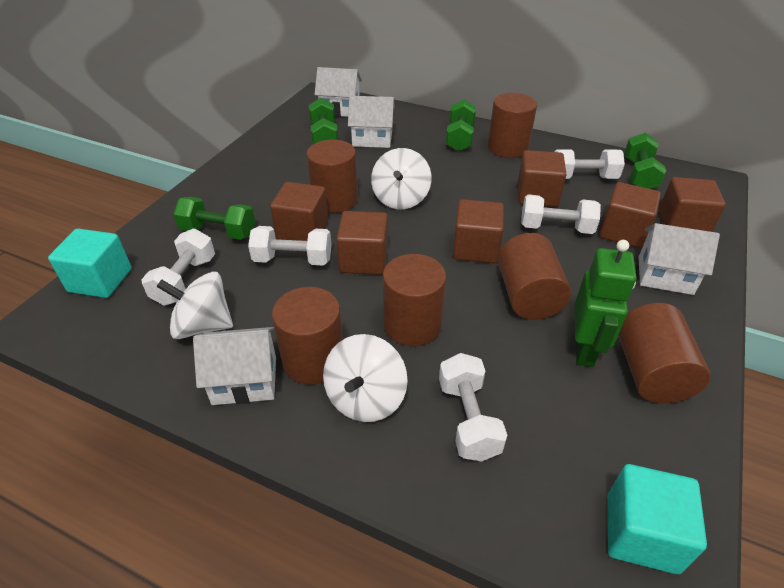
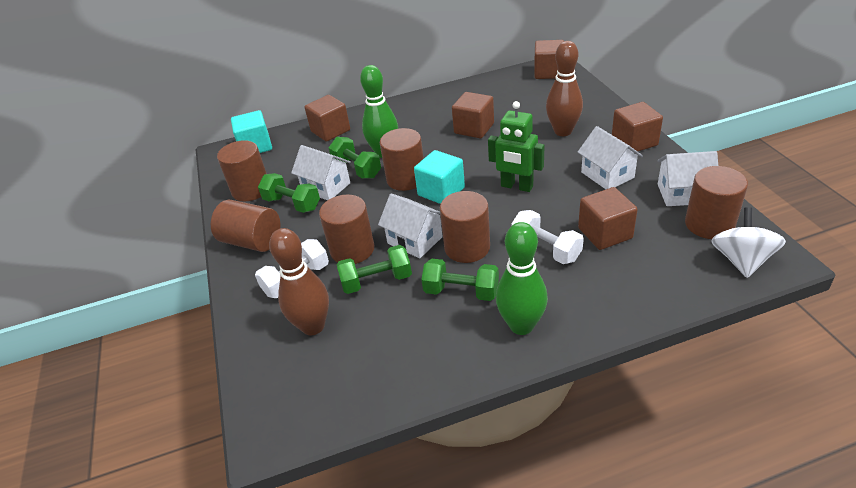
brown bowling pin: none = 0 -> [269,228,329,335] [546,41,583,136] = 2
brown cube: [270,182,328,241] [336,211,388,275] [453,199,504,263] [518,150,566,207] [599,182,661,248] [659,177,726,232] = 6 -> [305,95,350,142] [452,92,494,138] [534,40,564,79] [578,187,638,250] [612,102,663,153] = 5
green bowling pin: none = 0 -> [360,65,398,158] [496,222,548,335] = 2
white dumbbell: [141,229,215,306] [248,226,332,265] [439,353,507,462] [521,194,601,234] [554,149,625,179] = 5 -> [255,239,329,298] [511,210,584,264] = 2
white spinning top: [157,271,233,339] [323,334,408,422] [371,148,431,209] = 3 -> [711,207,786,278] = 1

